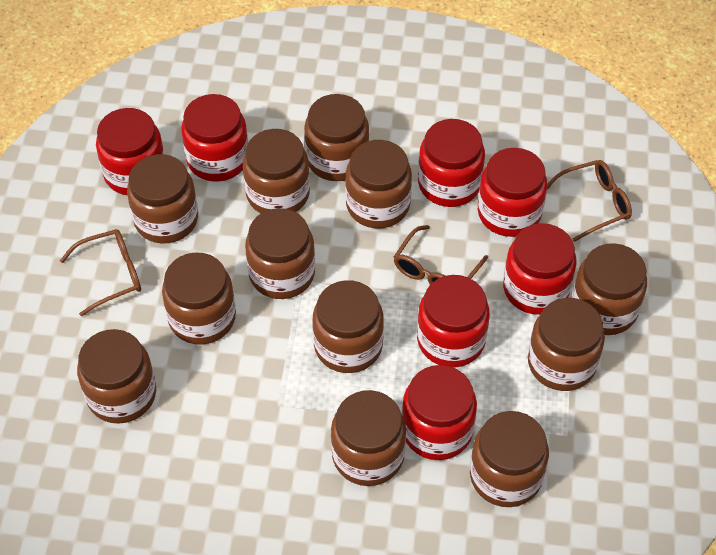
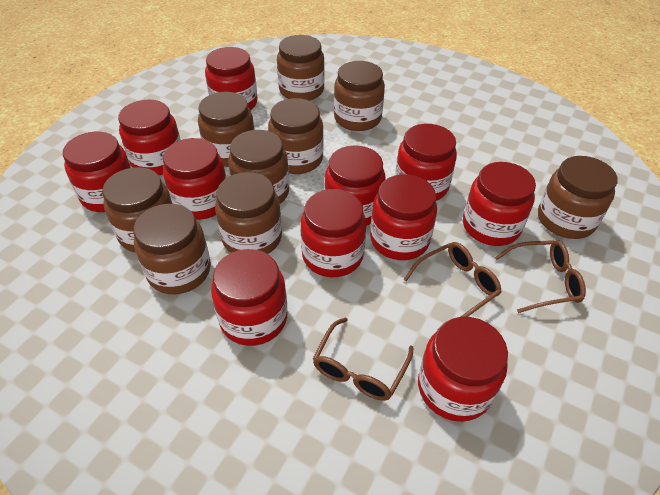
brown jar: [77,329,156,424] [127,154,198,244] [162,252,236,345] [243,129,310,213] [245,208,315,299] [304,94,369,181] [313,280,384,373] [331,390,406,486] [345,140,412,228] [470,411,549,507] [528,298,605,391] [572,243,647,335] = 12 -> [102,167,173,253] [133,204,211,294] [198,92,255,167] [215,172,282,254] [228,130,289,204] [268,98,324,174] [277,35,325,101] [334,61,385,131] [538,156,618,239] = 9
red jar: [96,108,164,195] [181,94,248,181] [402,365,477,460] [417,275,490,368] [418,119,485,207] [478,148,547,237] [503,223,577,315] = 7 -> [63,131,131,212] [118,100,181,175] [163,138,226,220] [205,47,258,110] [211,249,287,346] [301,189,367,277] [324,145,386,226] [370,174,437,260] [395,124,457,201] [418,317,508,422] [463,162,536,246] = 11

